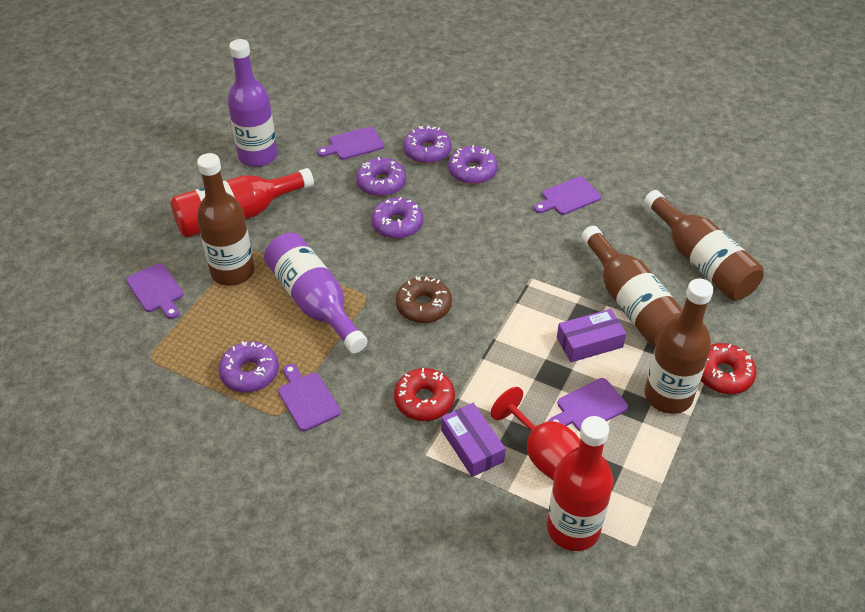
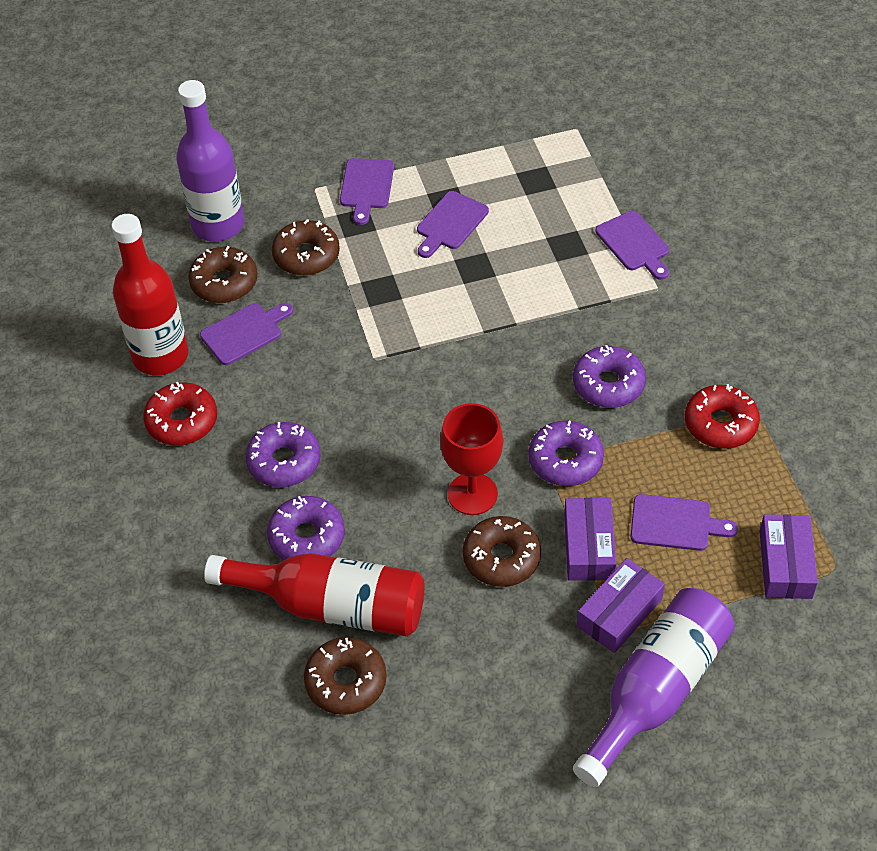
brown bottle: [197,153,254,286] [581,226,683,347] [644,190,764,300] [645,278,714,414] = 4 -> none = 0
brown donut: [396,276,452,323] = 1 -> [188,246,257,303] [272,219,340,276] [304,637,387,715] [463,516,541,587] = 4
purple box: [441,403,505,477] [557,309,626,362] = 2 -> [564,498,616,581] [577,558,665,653] [760,514,818,599] = 3
purple donut: [218,341,279,393] [356,157,406,197] [371,197,423,239] [403,126,452,164] [448,145,498,184] = 5 -> [245,422,321,487] [267,496,345,560] [529,421,604,486] [573,345,646,408] = 4

